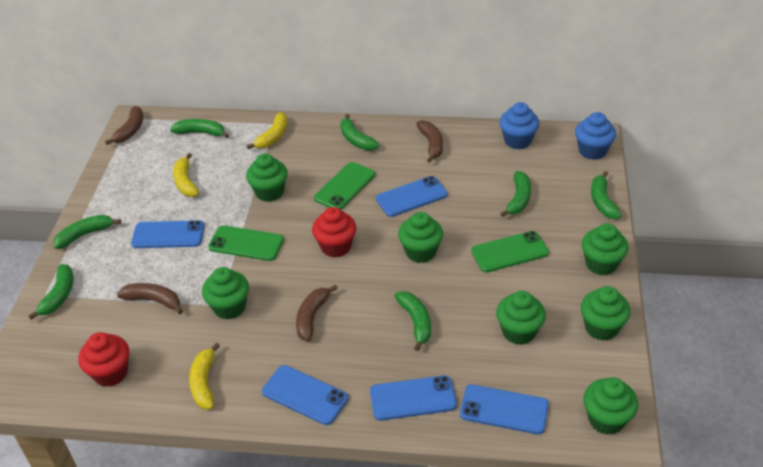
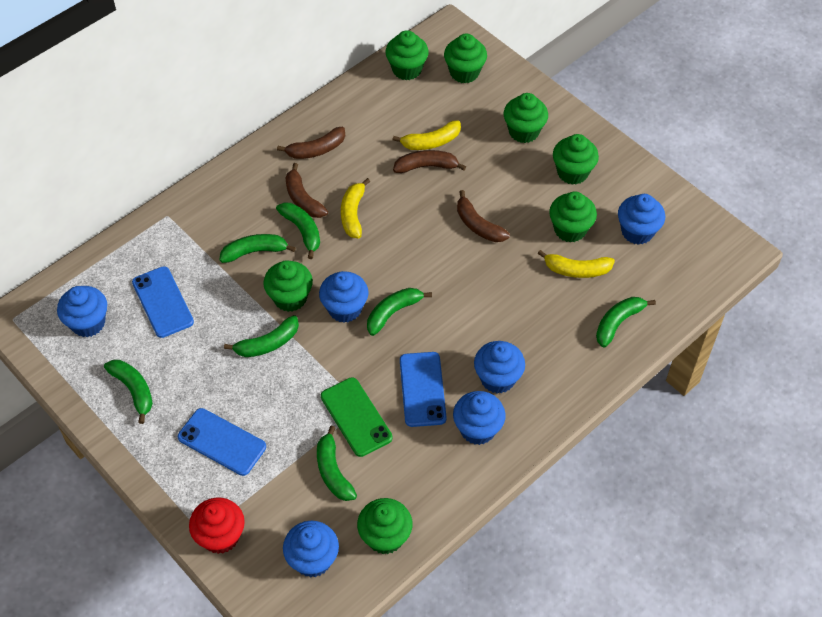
blue cupcake: [499,102,540,150] [575,112,616,160] = 2 -> [57,286,107,337] [283,521,339,577] [319,271,369,323] [453,391,506,445] [474,341,525,394] [618,194,665,245] = 6
blue phone: [131,220,205,248] [262,365,348,425] [370,375,457,421] [376,176,448,217] [460,384,549,434] = 5 -> [132,266,194,338] [178,408,266,476] [400,352,447,427] = 3
green phone: [208,225,284,261] [314,162,375,210] [471,231,549,272] = 3 -> [321,377,393,457] = 1
red cupcake: [79,332,129,387] [312,207,356,258] = 2 -> [189,498,245,554] = 1

